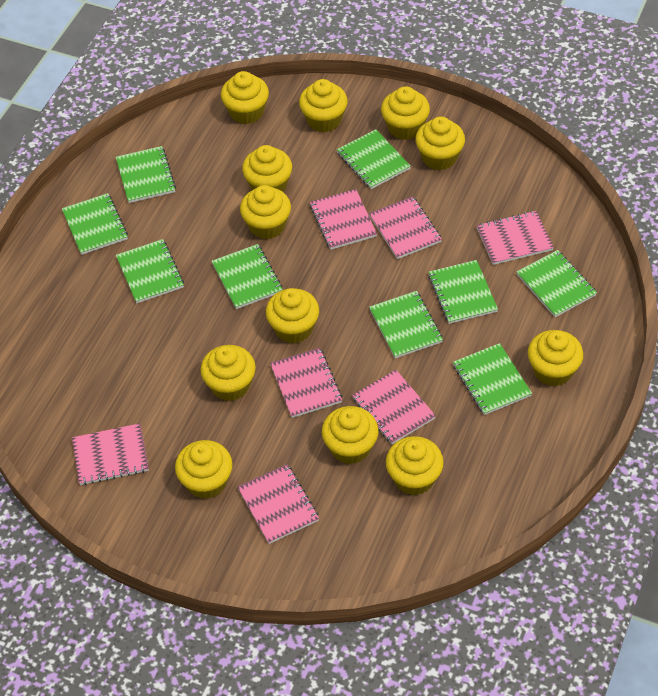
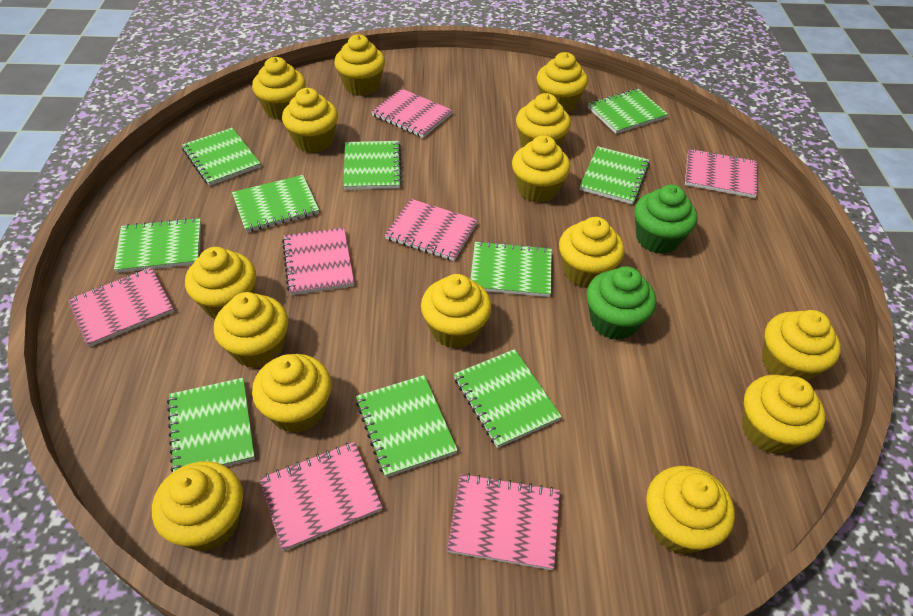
green cupcake: none = 0 -> [586,266,656,340] [634,185,697,254] = 2
green notebook: [62,193,128,255] [116,146,176,203] [116,239,184,303] [212,244,283,309] [337,129,411,189] [369,291,443,358] [428,260,498,324] [453,343,532,415] [517,250,597,317] = 9 -> [114,217,201,273] [167,378,255,472] [182,128,261,186] [232,175,319,232] [343,141,402,190] [356,375,458,478] [454,349,562,448] [470,241,552,297] [579,146,650,204] [588,89,668,134] = 10
yellow cupcake: [175,440,233,499] [200,345,256,401] [221,71,269,124] [240,185,291,239] [242,145,292,192] [266,288,319,344] [299,79,348,132] [322,406,379,464] [381,86,430,140] [386,436,444,495] [415,117,465,170] [528,330,583,387] = 12 -> [152,461,243,551] [185,247,256,319] [214,292,288,368] [252,57,306,120] [252,354,331,433] [282,88,338,153] [334,34,385,96] [421,274,492,349] [512,135,570,203] [516,93,571,147] [537,52,588,112] [559,217,625,288] [646,466,735,554] [742,375,825,454] [762,310,841,381] = 15

